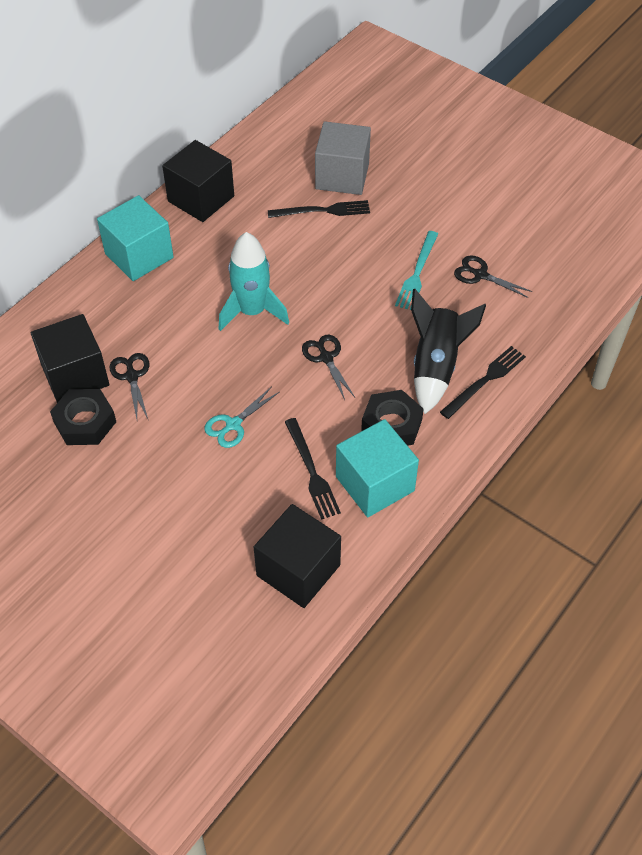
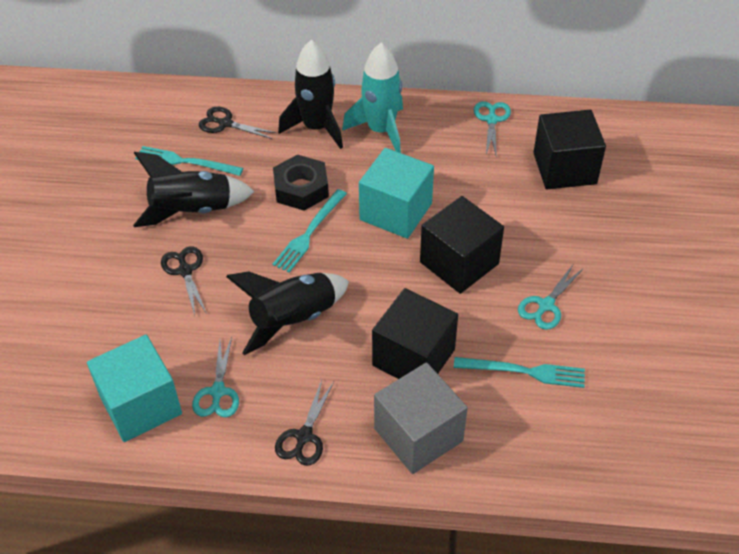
black fork: [267,200,370,218] [285,418,341,520] [440,346,526,419] = 3 -> none = 0
black nut: [50,389,116,445] [361,390,424,446] = 2 -> [273,154,329,211] = 1
black rocket: [411,289,486,414] = 1 -> [133,152,255,227] [226,271,349,355] [278,40,343,149] = 3
turquoise fork: [395,231,438,310] = 1 -> [135,146,243,176] [272,189,347,273] [454,357,585,388] = 3
turquoise scissors: [204,386,279,448] = 1 -> [192,337,239,417] [474,101,511,155] [518,263,584,330] = 3

